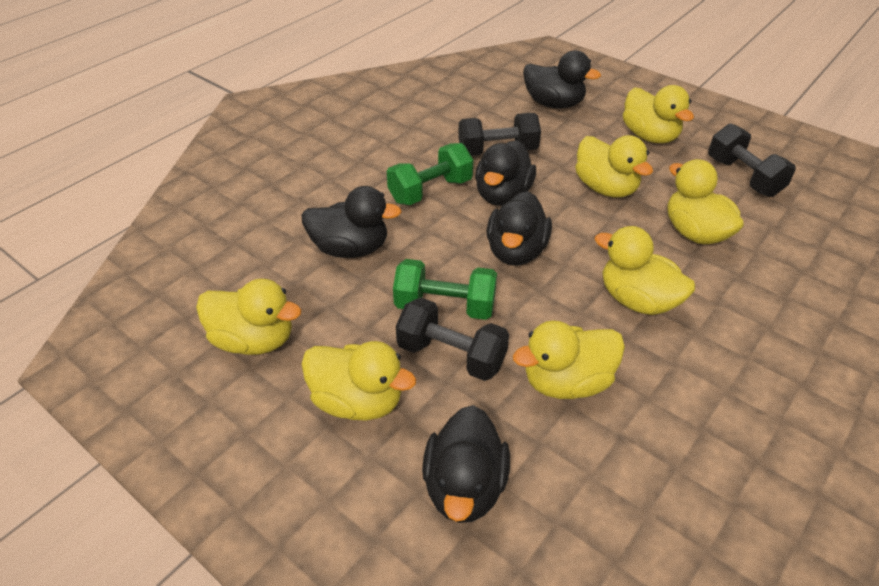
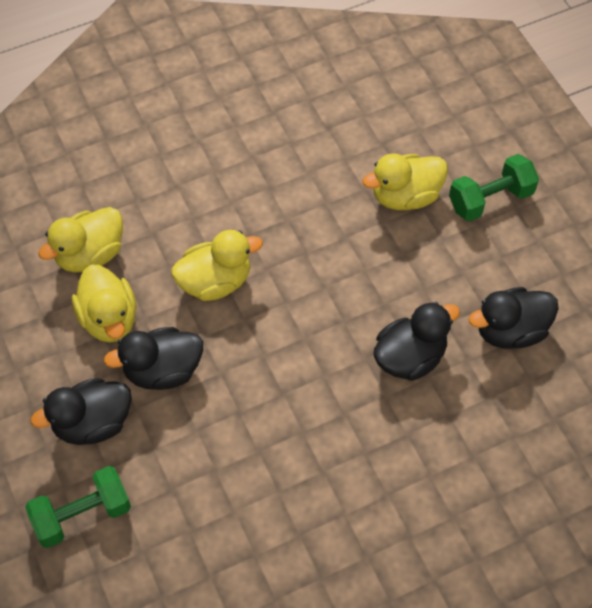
black duck: [301,186,402,258] [422,405,510,523] [475,140,536,206] [486,191,552,266] [523,51,601,109] = 5 -> [31,378,132,445] [104,327,203,390] [373,302,460,381] [469,287,559,349] = 4
black dumbbell: [396,298,509,381] [458,113,541,156] [708,123,796,197] = 3 -> none = 0
yellow duck: [196,279,301,355] [301,341,416,421] [513,320,625,399] [575,135,653,198] [594,226,695,315] [623,85,694,143] [668,159,744,244] = 7 -> [38,207,123,273] [72,265,136,343] [171,230,263,301] [363,153,448,210] = 4

